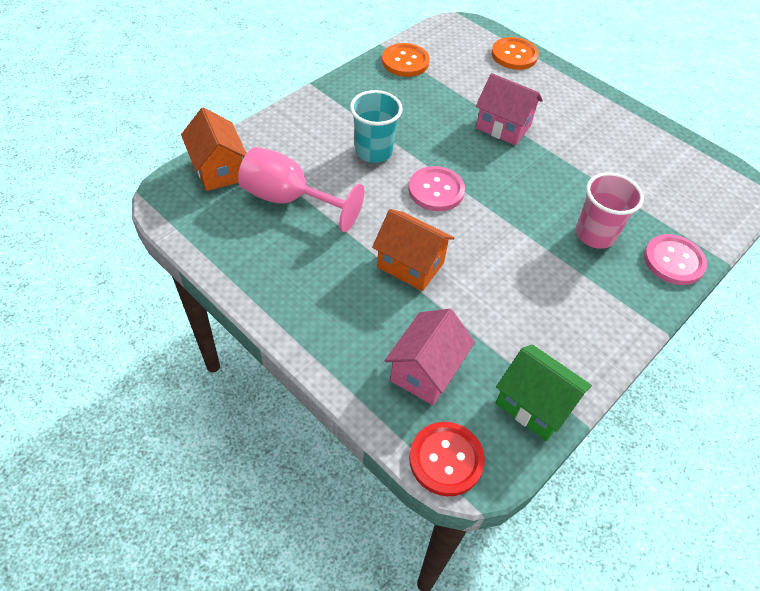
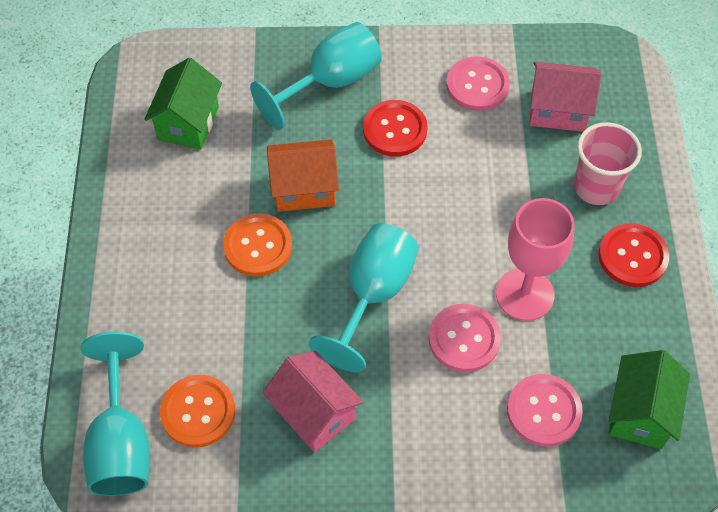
green house: [496,344,592,441] = 1 -> [144,58,222,150] [609,350,690,449] = 2
orange house: [181,108,246,191] [372,209,455,291] = 2 -> [267,139,339,212] = 1
pink button: [408,166,465,211] [644,234,707,285] = 2 -> [428,304,501,372] [446,56,510,111] [507,374,583,447] = 3
red button: [409,422,485,496] = 1 -> [363,100,427,157] [598,223,669,287] = 2
turquoise cup: [350,90,403,163] = 1 -> none = 0
turquoise goblet: none = 0 -> [81,332,150,496] [250,22,382,130] [309,223,419,372] = 3

